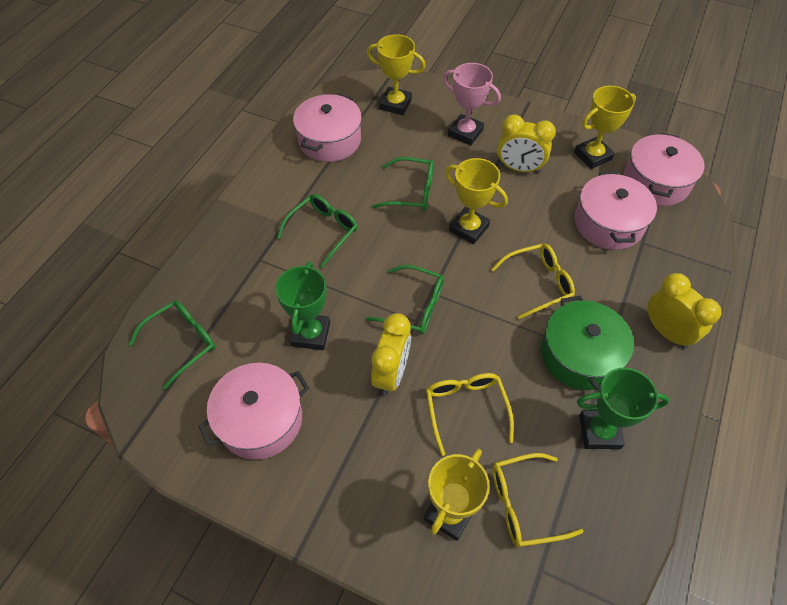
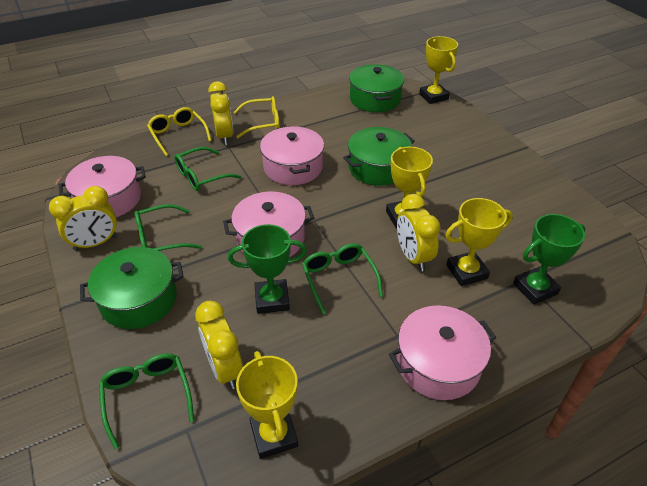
green pot: [541,295,634,390] = 1 -> [80,247,184,329] [343,127,415,186] [349,64,404,112] = 3
pink trophy: [443,63,501,145] = 1 -> none = 0
yellow clock: [371,313,411,396] [497,114,556,173] [647,273,721,349] = 3 -> [49,186,117,251] [195,301,243,389] [208,81,234,145] [397,194,440,271] = 4
yellow glasses: [426,373,514,456] [491,244,575,319] [492,453,584,547] = 3 -> [147,107,212,156] [234,96,280,138] = 2

